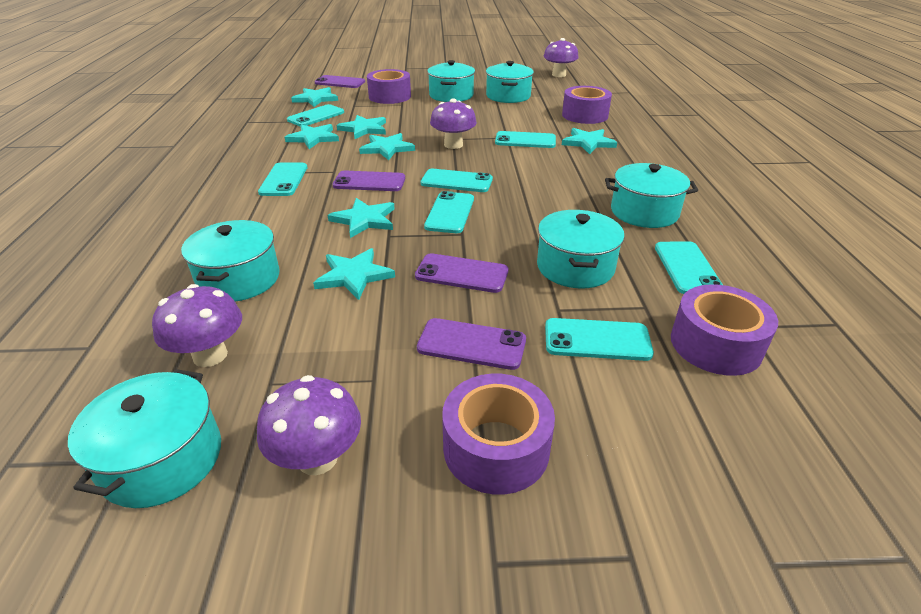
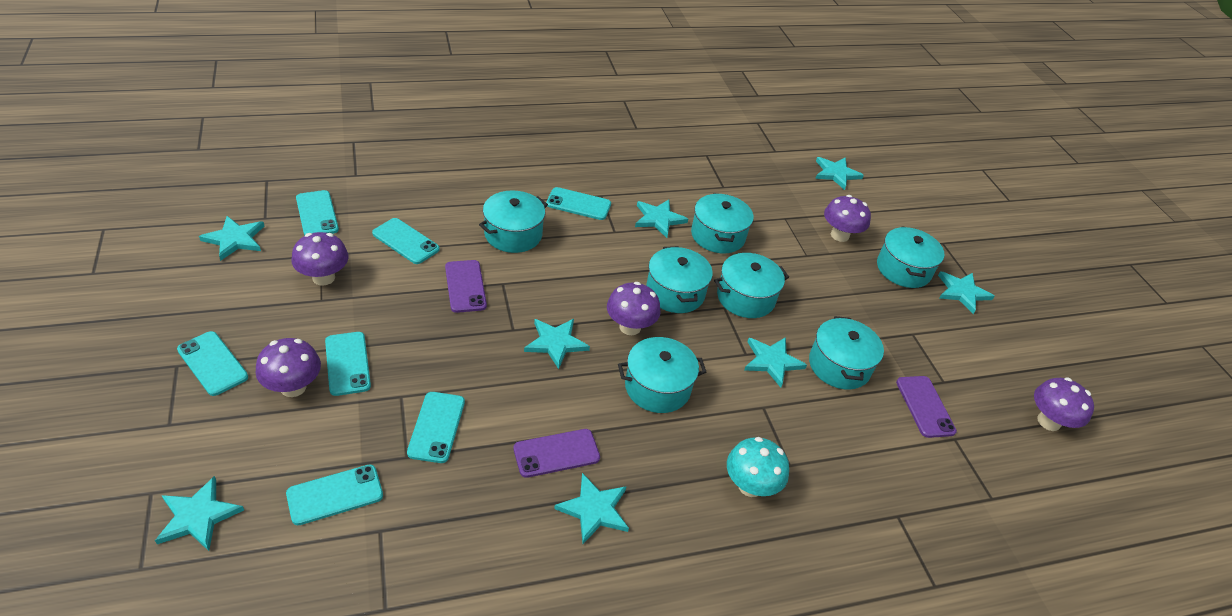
purple mushroom: [152,284,242,367] [257,375,361,475] [430,98,477,149] [544,38,579,77] = 4 -> [256,338,321,397] [292,232,349,286] [607,282,660,335] [824,195,871,242] [1034,377,1094,431] = 5
purple phone: [314,75,365,88] [333,171,405,191] [415,253,509,293] [417,318,526,370] = 4 -> [445,260,487,313] [513,429,600,478] [896,376,957,438] = 3
purple tape: [367,69,411,104] [442,374,555,495] [562,86,612,124] [671,284,778,376] = 4 -> none = 0
turquoise mushroom: none = 0 -> [727,437,789,497] = 1
turquoise pot: [68,369,221,508] [181,220,279,301] [427,60,475,102] [486,61,534,103] [537,210,625,288] [605,163,698,228] = 6 -> [479,191,548,253] [618,337,706,413] [646,246,713,313] [691,193,753,253] [714,253,789,318] [809,316,884,390] [877,226,945,288] = 7
turquoise star: [285,124,339,149] [291,87,338,107] [313,248,395,300] [328,198,395,238] [337,115,386,139] [359,133,415,160] [562,128,617,154] = 7 -> [155,476,244,551] [199,216,264,261] [524,319,590,369] [554,473,629,544] [635,199,688,238] [744,337,807,388] [815,157,864,190] [938,271,995,314] = 8

